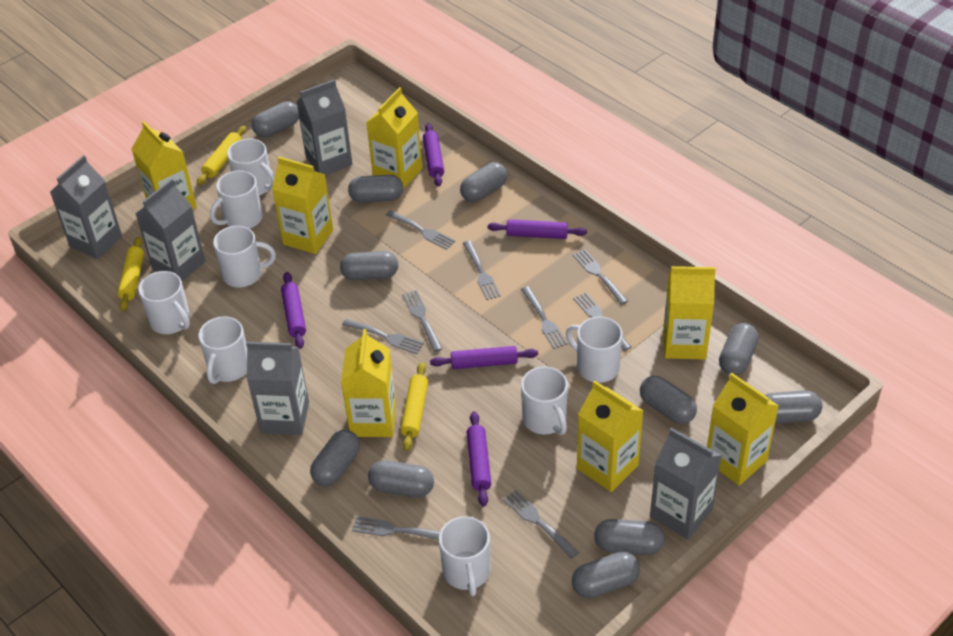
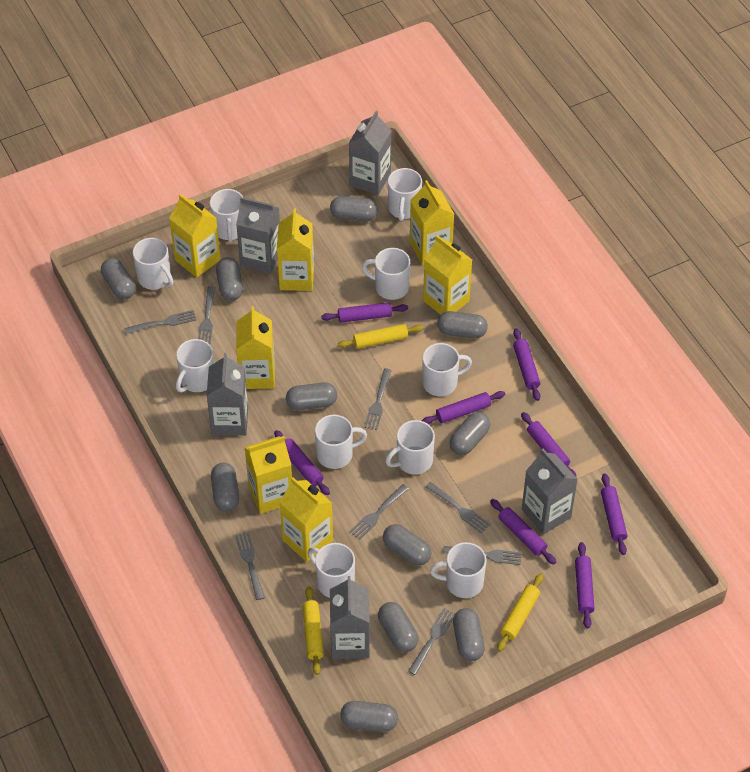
grey fork: [342,319,424,354] [352,516,440,540] [386,210,455,250] [402,290,442,352] [463,241,501,300] [503,490,579,559] [521,286,568,349] [573,249,628,305] [573,292,632,351] = 9 -> [124,310,196,334] [198,286,215,344] [235,532,265,600] [349,484,409,540] [364,368,392,430] [408,608,455,675] [426,482,490,533] [443,546,522,565] = 8
purple rolling pin: [281,272,306,349] [423,123,444,186] [430,346,538,369] [467,411,491,506] [488,219,587,239] = 5 -> [274,430,330,495] [321,302,408,323] [422,391,505,424] [490,499,556,565] [513,328,540,401] [521,412,577,478] [575,542,595,629] [601,473,627,555] = 8
white mug: [138,271,190,334] [198,316,247,384] [210,171,263,229] [213,226,276,287] [227,138,275,196] [439,516,491,596] [521,366,568,435] [566,317,623,383] = 8 -> [133,238,173,290] [176,339,214,393] [210,189,244,242] [308,543,355,598] [315,415,367,469] [362,248,410,300] [385,420,435,475] [388,168,422,221] [422,343,472,396] [430,542,487,598] = 10

